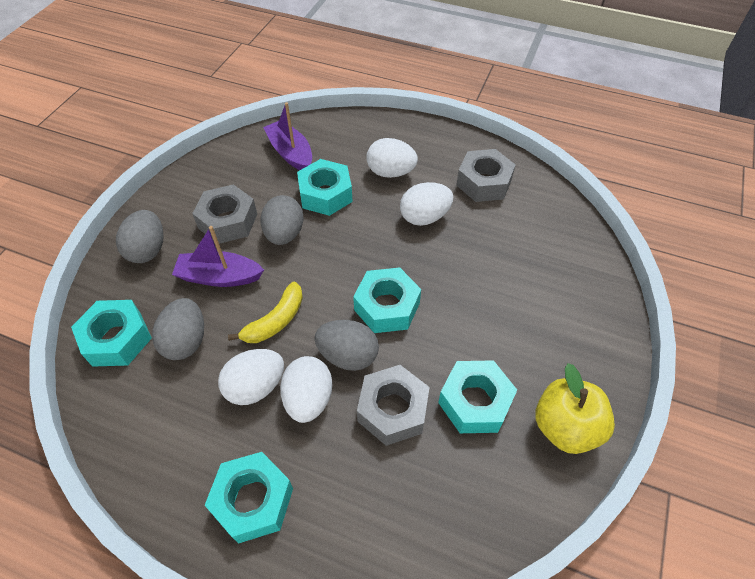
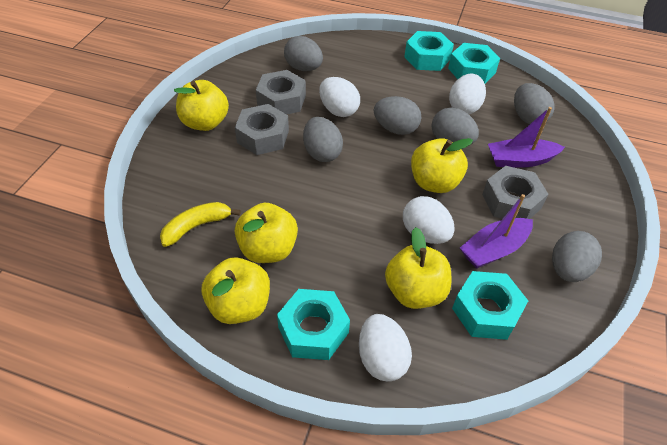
grey egg: [116,210,164,263] [152,298,204,360] [261,195,304,245] [314,320,379,371] = 4 -> [284,36,323,71] [303,117,343,162] [374,96,421,135] [431,107,479,145] [514,83,554,124] [552,231,602,282] = 6
turquoise nut: [71,300,152,367] [205,452,293,544] [297,159,353,216] [353,267,421,333] [438,360,517,433] = 5 -> [277,289,350,360] [404,31,454,71] [448,43,500,84] [452,271,528,340] = 4
yellow apple: [535,363,615,454] = 1 -> [174,80,229,131] [202,257,270,324] [235,203,298,263] [385,227,451,309] [411,138,473,193] = 5

